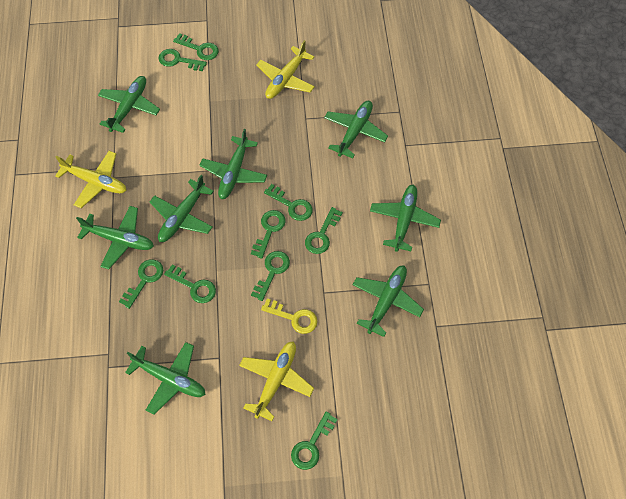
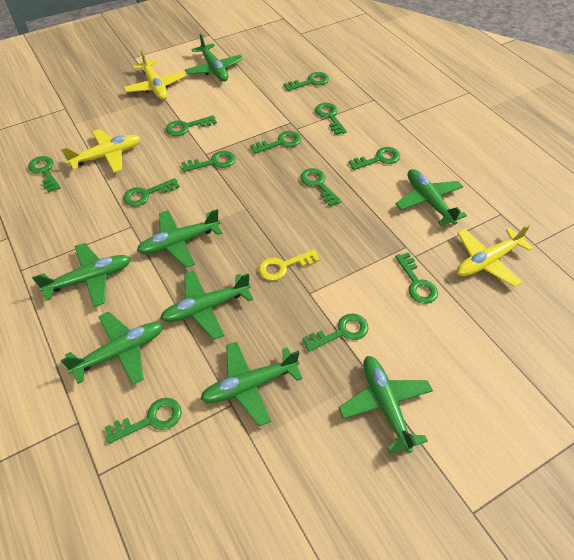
green key: [119,259,163,309] [158,49,207,71] [164,264,216,303] [173,33,219,60] [251,210,286,259] [251,251,290,301] [264,184,313,221] [291,411,338,470] [305,207,343,254] = 9 -> [28,156,61,193] [105,398,181,444] [123,178,180,206] [166,115,217,136] [181,151,235,172] [250,131,301,154] [284,72,329,91] [300,168,341,207] [302,313,368,352] [315,103,347,135] [348,147,400,170] [395,252,438,304] = 12

